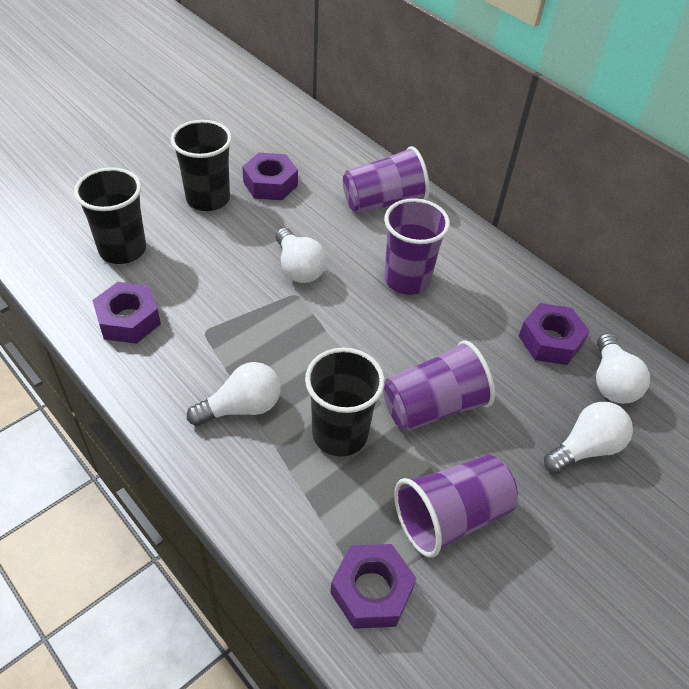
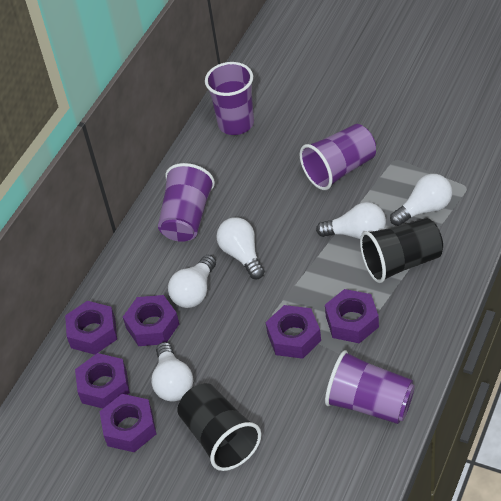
black cup: [74,167,146,264] [170,120,232,211] [305,348,385,456] = 3 -> [177,383,261,471] [360,218,443,283] = 2
purple nut: [92,282,161,344] [242,153,298,200] [330,544,416,629] [519,303,590,365] = 4 -> [65,301,117,355] [75,353,130,408] [100,394,156,452] [123,295,179,346] [266,305,321,359] [325,289,379,343] = 6
white light bulb: [187,362,281,426] [276,228,327,283] [544,402,633,474] [596,333,650,404] = 4 -> [151,342,193,402] [168,255,216,308] [216,217,265,279] [316,202,386,239] [390,174,452,226] = 5

